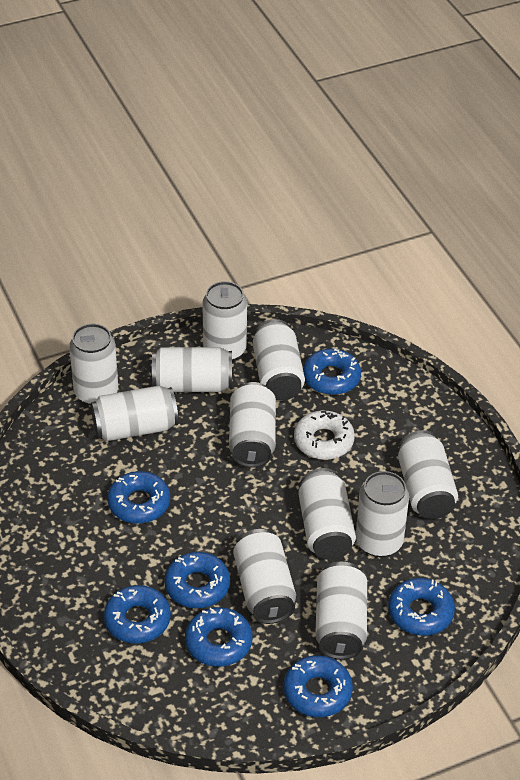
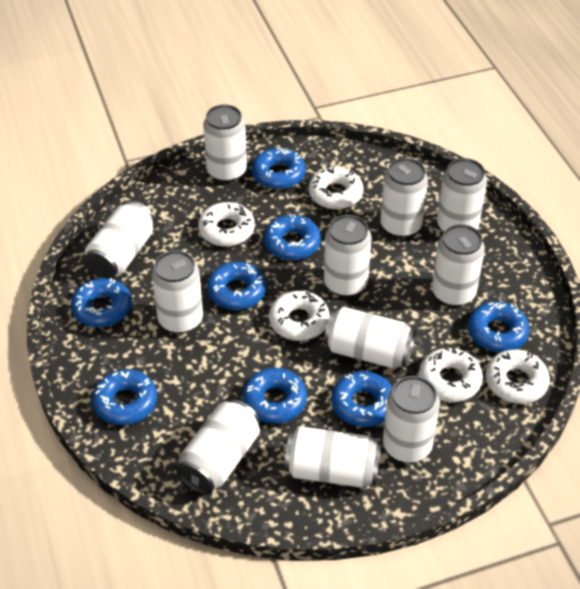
blue donut: [104,585,171,644] [107,471,170,524] [165,552,230,608] [185,607,252,667] [284,655,353,717] [303,349,361,395] [388,578,455,636] = 7 -> [71,278,132,327] [92,369,157,425] [207,262,266,310] [243,368,307,424] [252,148,306,189] [264,214,321,260] [331,371,393,427] [468,301,530,352] = 8
white donut: [294,410,355,460] = 1 -> [198,202,255,247] [269,291,330,341] [309,167,363,210] [419,347,483,402] [485,350,550,404] = 5

